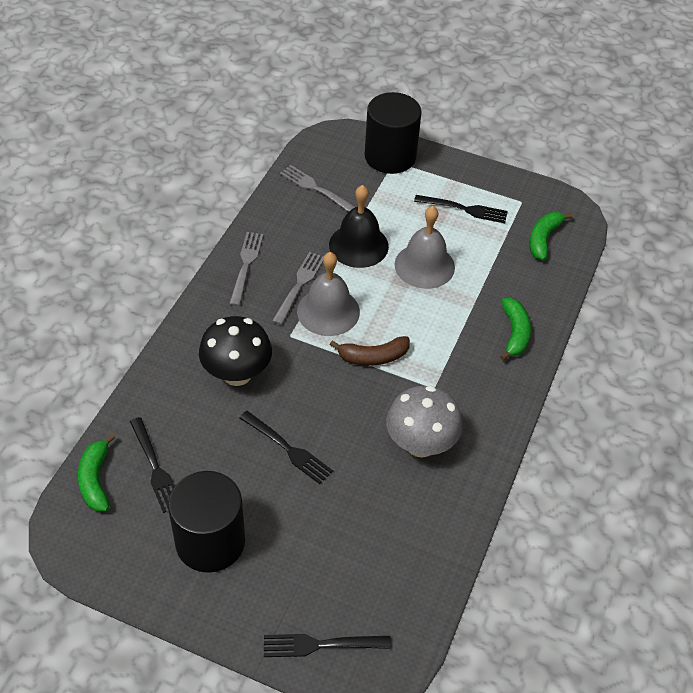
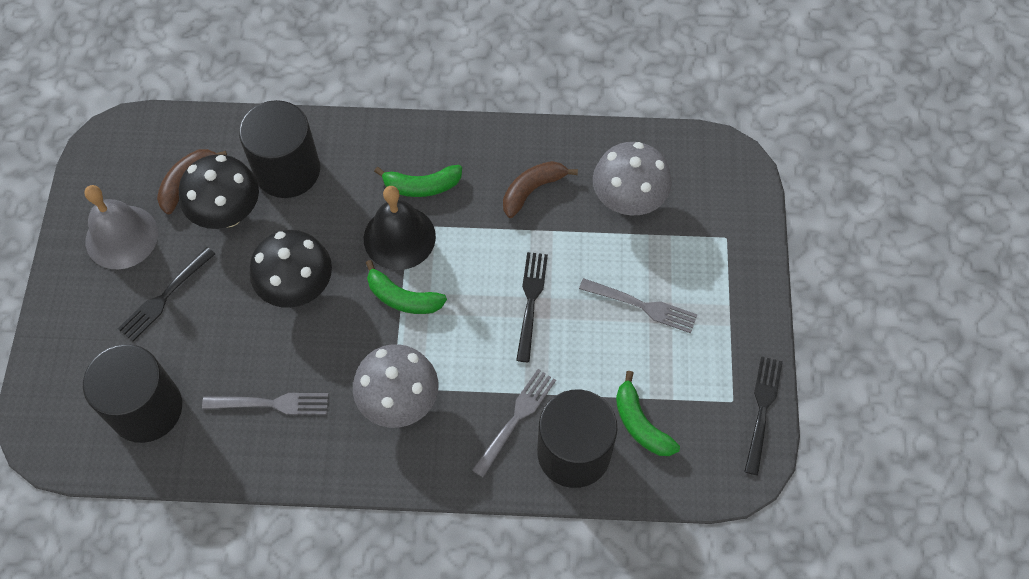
black cylinder: [168,471,245,573] [365,92,422,174] = 2 -> [83,344,182,443] [239,100,320,198] [537,390,617,488] = 3
black fork: [130,417,175,513] [240,411,333,484] [264,634,391,657] [414,195,508,223] = 4 -> [118,247,215,341] [516,252,548,362] [744,356,783,475] = 3
black mushroom: [199,316,272,386] = 1 -> [179,154,259,229] [250,230,332,308] = 2
brown banana: [330,336,410,366] = 1 -> [157,149,227,214] [503,161,578,218] = 2
grey bell: [297,252,360,336] [395,206,455,289] = 2 -> [84,185,158,269] = 1
grey mushroom: [386,386,462,457] = 1 -> [353,344,438,428] [593,142,672,215] = 2

